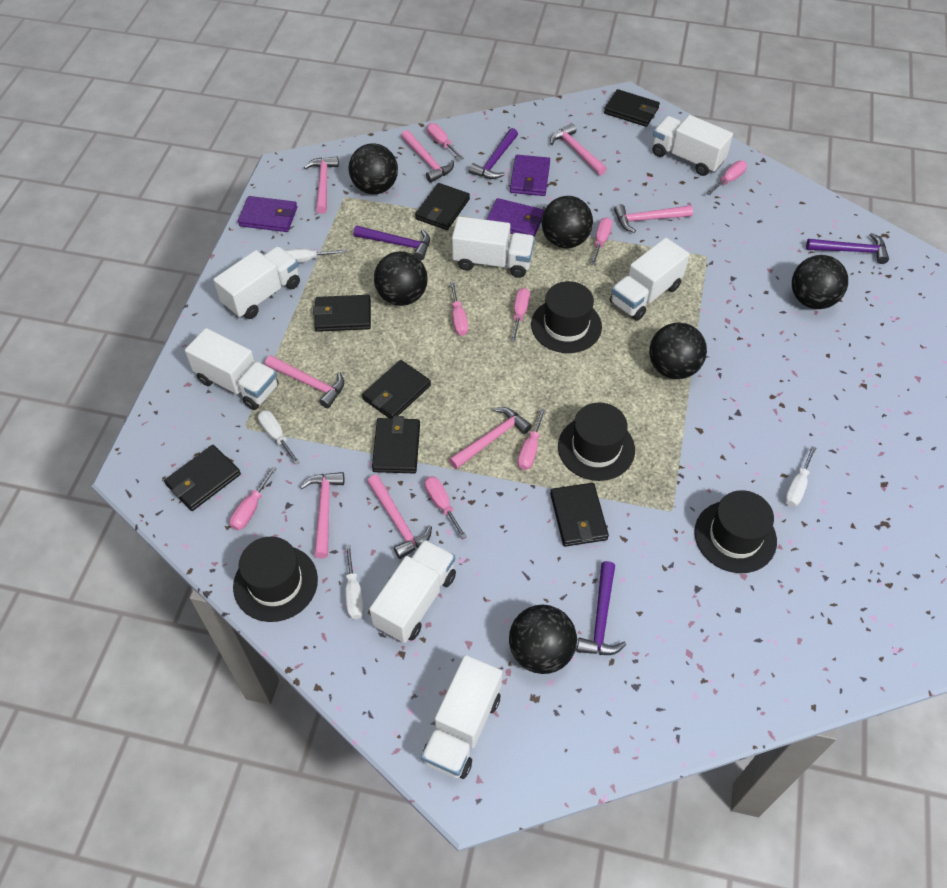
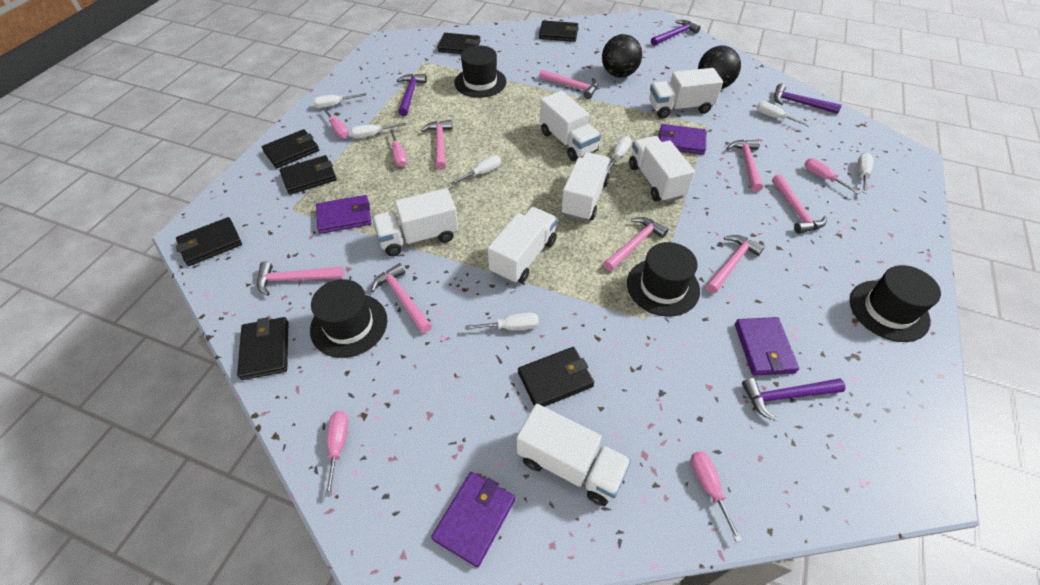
black ball: [349,143,398,194] [374,251,428,306] [509,605,577,674] [541,196,593,248] [649,323,707,379] [792,255,848,309] = 6 -> [602,34,642,78] [698,45,741,89] = 2
pink screwdriver: [230,466,277,530] [424,476,467,539] [427,123,464,160] [450,283,468,336] [511,288,530,342] [518,409,546,470] [590,217,612,265] [706,161,747,195] = 8 -> [322,107,349,138] [325,411,348,497] [390,129,407,167] [691,451,742,543] [804,158,860,194] = 5
purple wallet: [238,196,297,232] [486,198,544,237] [510,155,550,196] = 3 -> [316,195,371,234] [431,472,515,568] [659,124,706,155] [735,317,799,376] = 4
white screwdriver: [258,410,300,465] [285,248,346,263] [345,545,364,619] [785,446,816,507] = 4 -> [313,93,366,108] [350,123,406,138] [451,155,501,185] [465,312,539,330] [608,136,632,172] [757,101,810,127] [858,153,873,194] = 7

